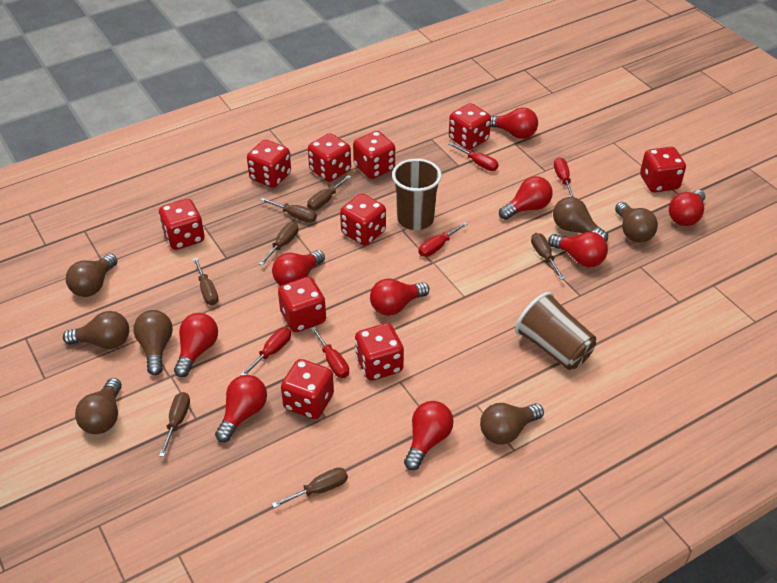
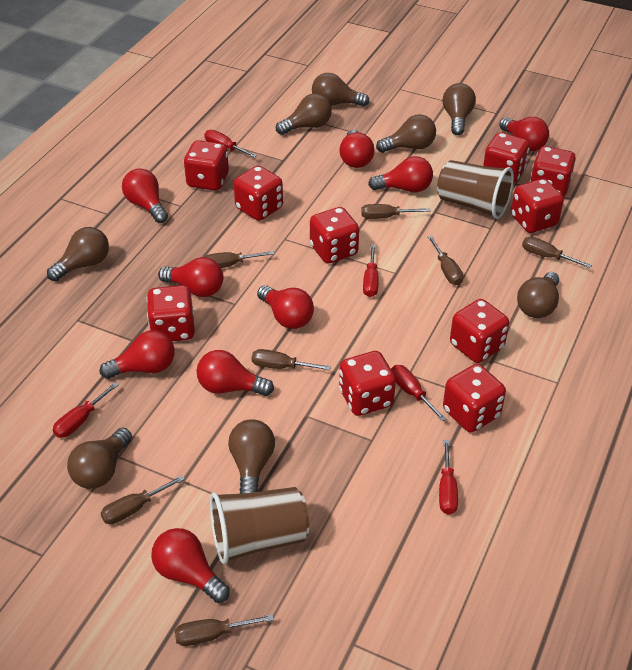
brown light bulb: [63,311,129,349] [66,254,117,297] [75,378,122,434] [133,310,173,376] [480,403,544,444] [553,197,608,242] [615,202,658,243] = 7 -> [47,227,109,281] [67,428,132,489] [228,419,275,494] [276,94,332,135] [312,73,369,107] [376,114,436,153] [443,83,476,135] [517,272,559,318] = 8

